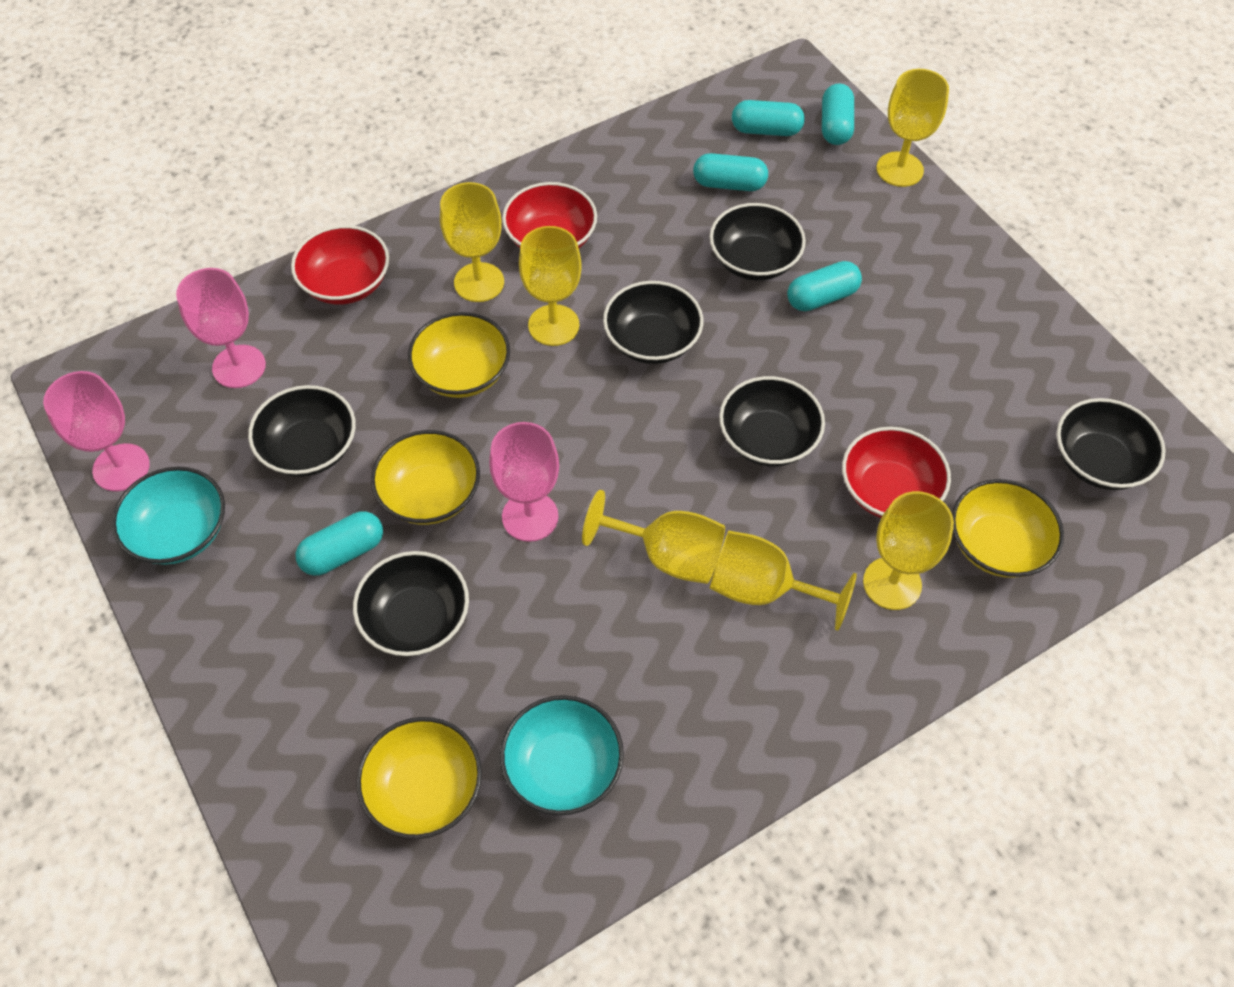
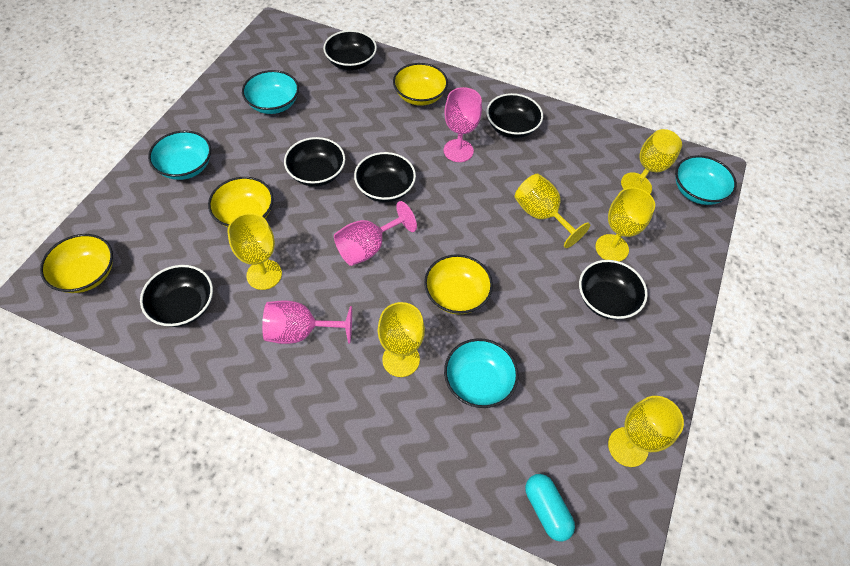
red bowl: [291,225,389,305] [502,182,597,248] [842,427,951,518] = 3 -> none = 0
turquoise bowl: [112,467,225,565] [500,695,624,815] = 2 -> [148,130,211,180] [242,70,299,114] [444,338,519,408] [675,155,737,205] = 4
turquoise capsule: [296,511,383,576] [693,153,768,191] [732,100,805,136] [787,261,862,311] [822,84,854,145] = 5 -> [525,474,575,541] = 1

